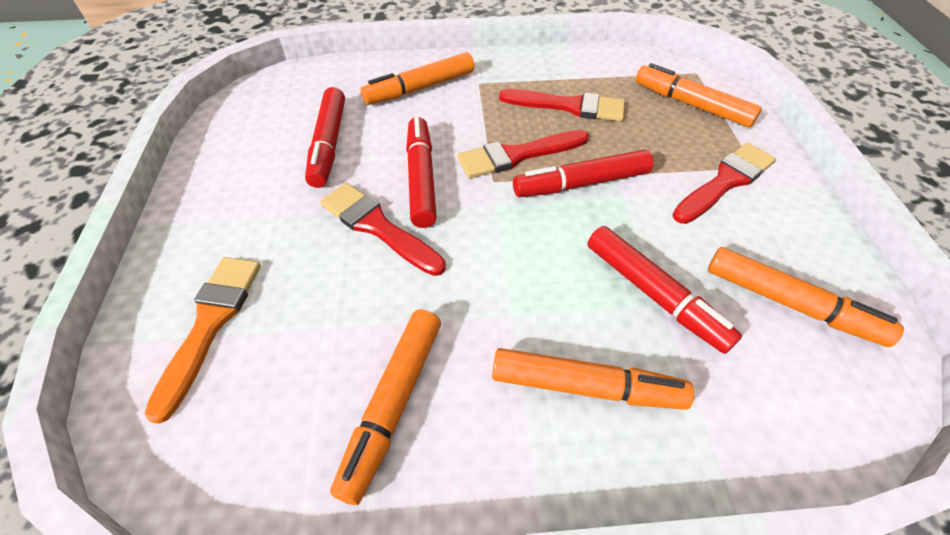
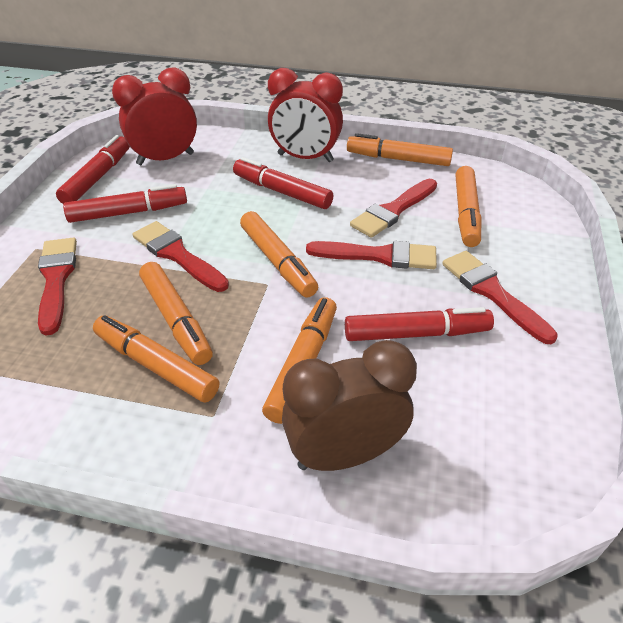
brown clock: none = 0 -> [282,340,417,471] = 1
orange brush: [144,257,261,424] = 1 -> none = 0
orange marker: [330,309,441,505] [361,52,474,105] [492,348,694,410] [636,63,762,128] [708,247,904,347] = 5 -> [93,315,219,403] [139,262,213,365] [240,211,318,298] [262,297,337,424] [347,133,453,166] [455,166,481,247] = 6
red brush: [320,183,446,276] [457,130,589,178] [499,89,625,121] [672,143,776,224] = 4 -> [38,238,77,336] [133,221,229,292] [306,241,437,269] [350,179,437,238] [442,251,558,344] = 5
red clock: none = 0 -> [112,67,197,165] [268,68,343,162] = 2

